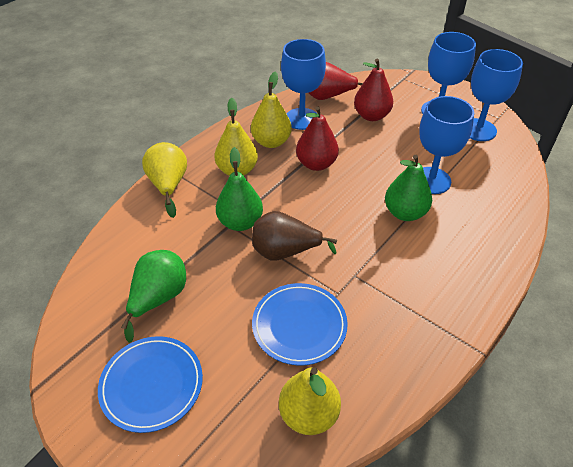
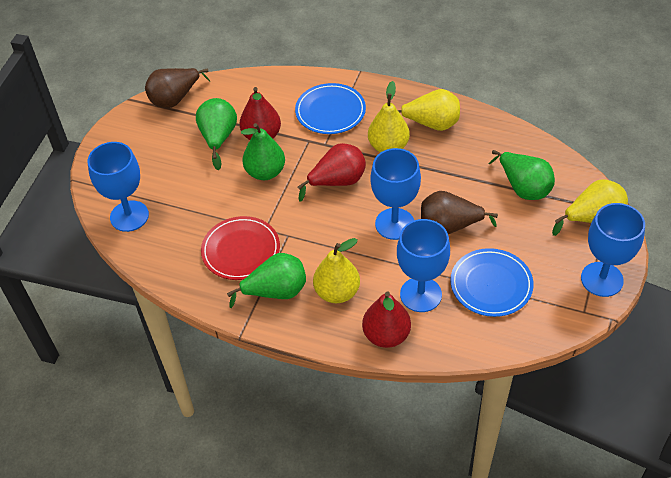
brown pear: [252,211,337,261] = 1 -> [145,68,210,108] [421,191,498,234] = 2
green pear: [121,250,186,343] [216,147,263,231] [385,155,432,221] = 3 -> [196,98,237,170] [227,253,306,308] [241,123,285,180] [489,150,555,200] = 4
red plate: none = 0 -> [201,216,280,280] = 1

